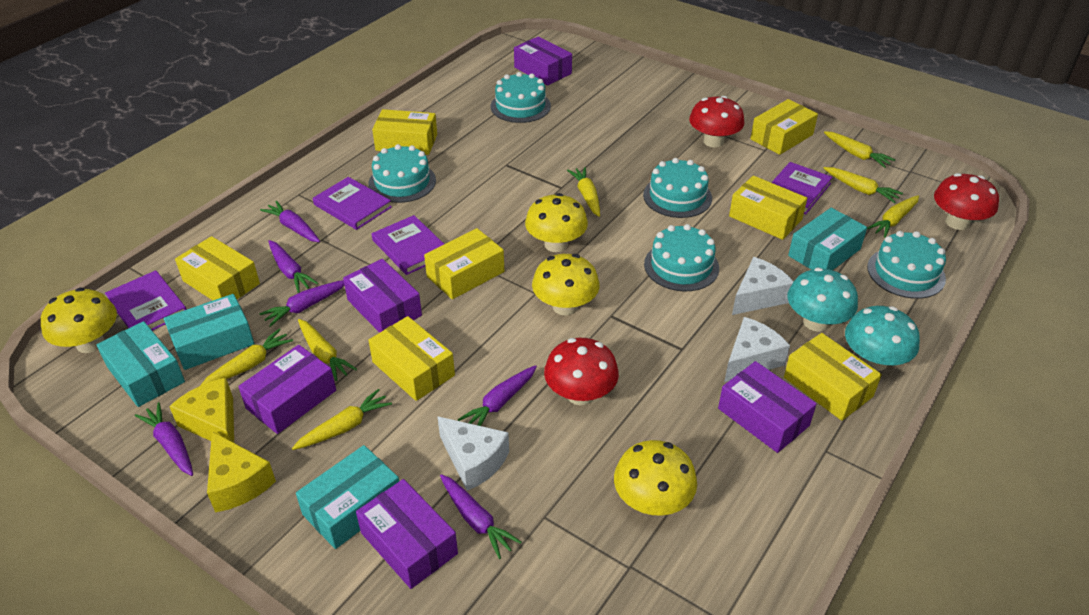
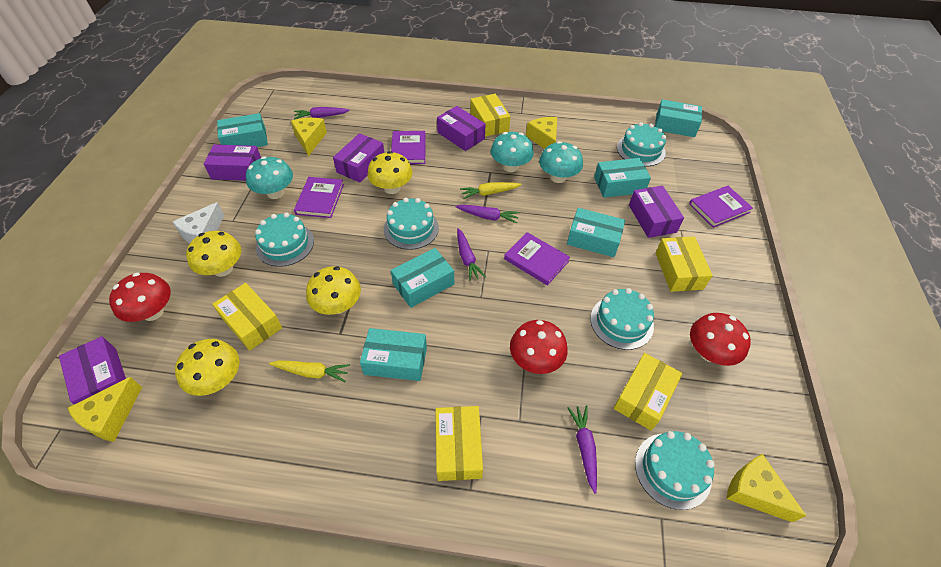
purple carrot: [135,402,193,476] [259,280,345,327] [260,201,320,242] [268,240,318,293] [440,474,522,559] [458,365,537,426] = 6 -> [294,107,350,119] [455,205,520,224] [457,228,486,281] [567,405,597,494] = 4
turquoise box: [97,321,185,407] [164,294,254,370] [296,445,399,549] [788,208,867,270] = 4 -> [217,113,268,147] [360,328,427,381] [391,248,454,308] [567,208,625,257] [594,158,651,198] [655,99,702,137] = 6
turquoise mushroom: [787,268,858,332] [845,306,920,371] = 2 -> [246,156,293,199] [491,132,534,172] [539,141,583,183] = 3
white cheese: [437,416,509,491] [724,317,790,382] [732,257,794,315] = 3 -> [172,202,225,243] = 1
yellow box: [175,236,260,300] [368,316,455,401] [372,109,437,155] [424,228,504,299] [729,176,807,240] [750,99,818,155] [784,333,882,421] = 7 -> [212,283,282,351] [435,406,483,481] [470,94,510,137] [614,353,682,431] [656,237,713,292] = 5
yellow carrot: [200,329,293,386] [292,389,392,450] [298,319,357,381] [567,167,600,217] [823,167,903,203] [824,131,895,168] [867,195,919,238] = 7 -> [269,360,350,382] [460,182,522,199] = 2
yellow cheese: [169,378,234,443] [207,431,276,513] = 2 -> [68,377,142,442] [291,118,327,156] [526,117,557,149] [726,454,807,522] = 4

